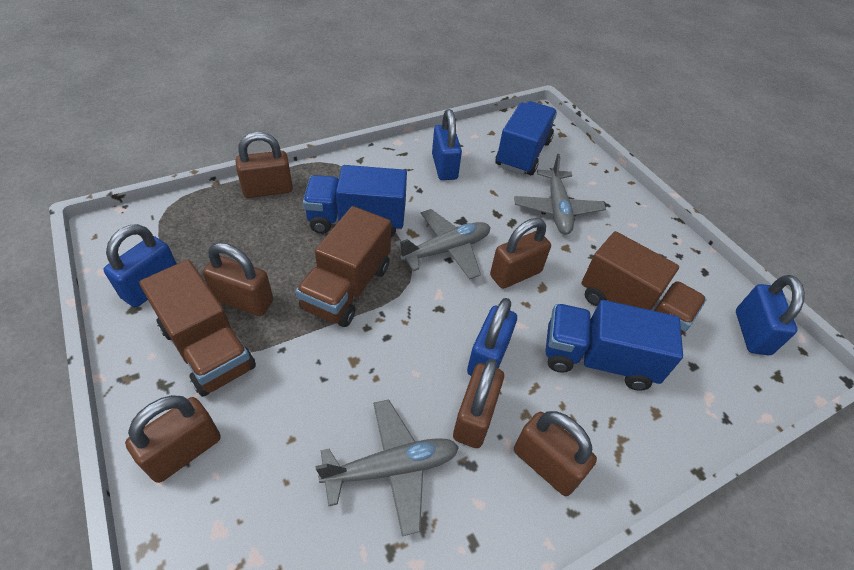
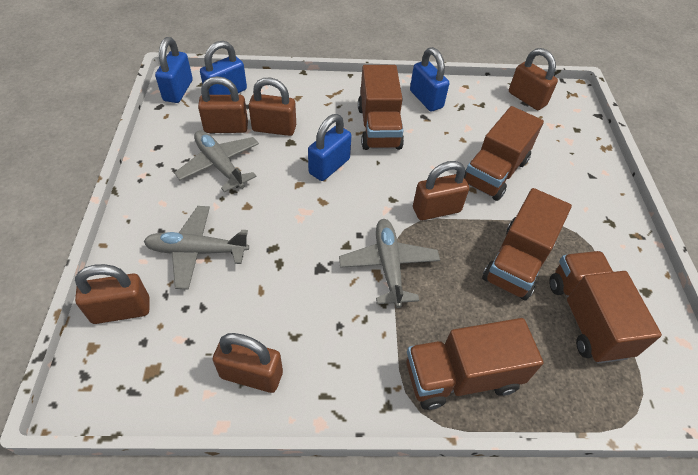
blue truck: [303,165,407,237] [495,101,557,175] [546,300,683,391] = 3 -> none = 0
brown truck: [139,260,256,397] [296,206,391,327] [581,231,707,336] = 3 -> [358,65,404,150] [406,318,544,410] [464,106,544,201] [482,188,572,300] [549,251,662,364] = 5

